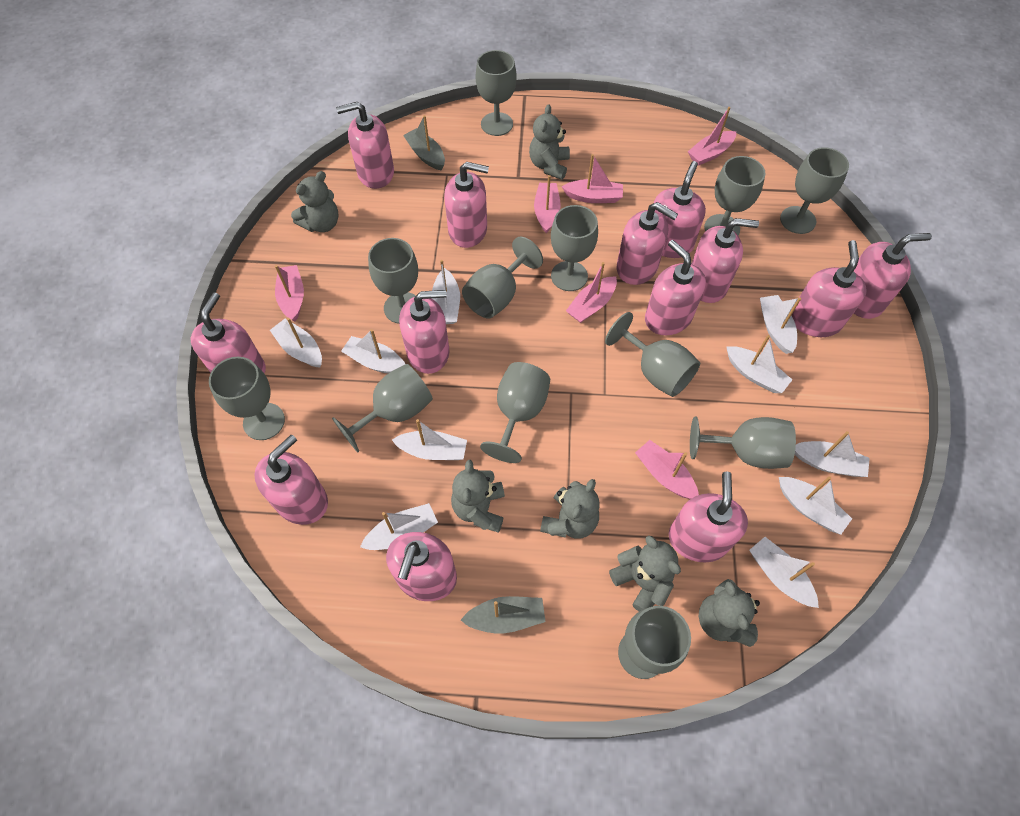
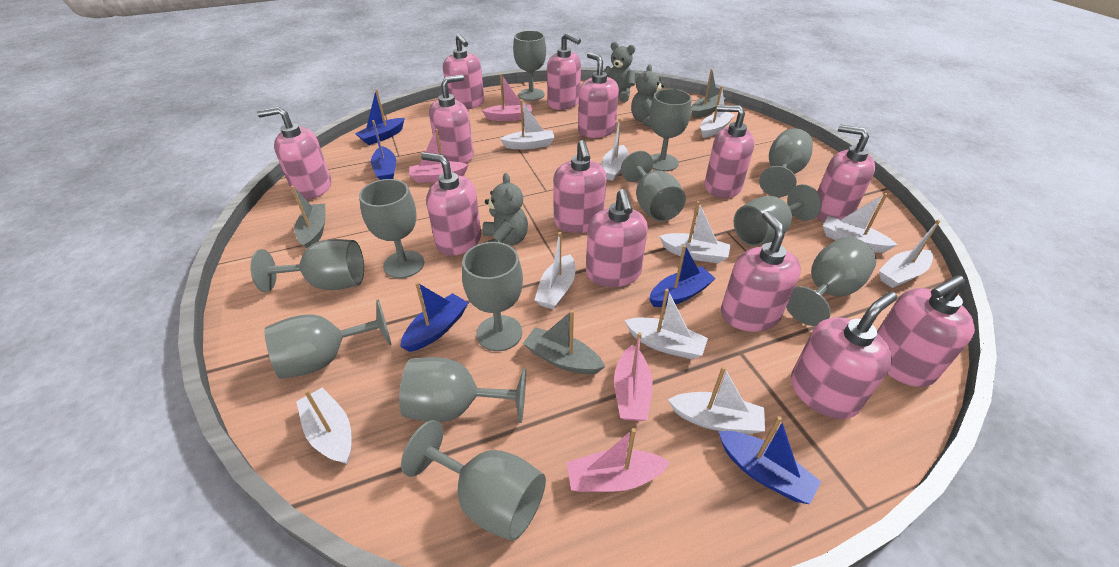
blue boat: none = 0 -> [355,89,405,145] [371,120,396,180] [400,282,468,352] [649,245,716,307] [718,416,821,504] = 5
grey boat: [403,115,445,171] [461,596,546,633] = 2 -> [291,185,326,248] [523,310,605,374] [691,69,726,118] = 3
grey teddy bear: [291,171,339,232] [451,460,505,533] [529,104,570,180] [540,479,600,539] [609,535,681,612] [699,579,760,647] = 6 -> [482,173,528,246] [603,42,635,102] [631,64,664,127] = 3
pink boat: [275,265,304,322] [534,175,561,233] [562,154,623,203] [566,262,617,323] [635,440,699,499] [688,107,736,166] = 6 -> [409,129,469,183] [482,74,532,121] [567,428,670,492] [614,332,653,421] = 4

